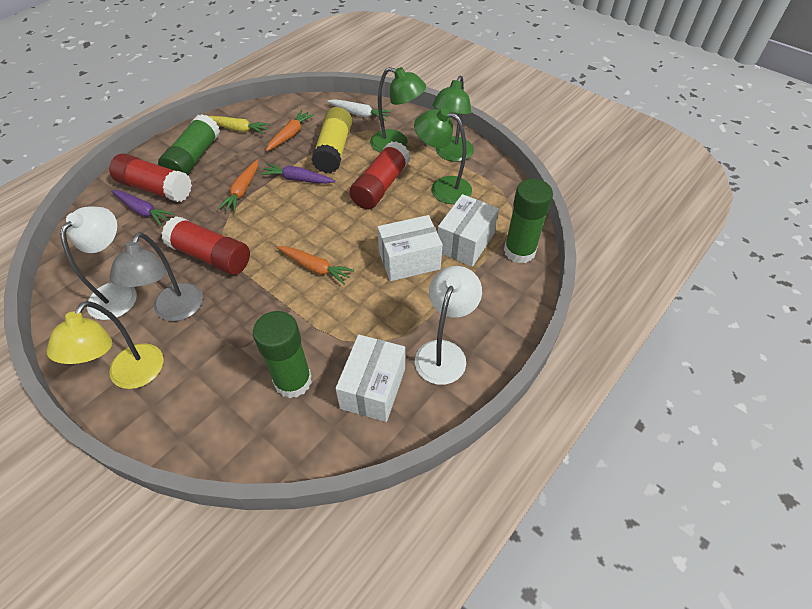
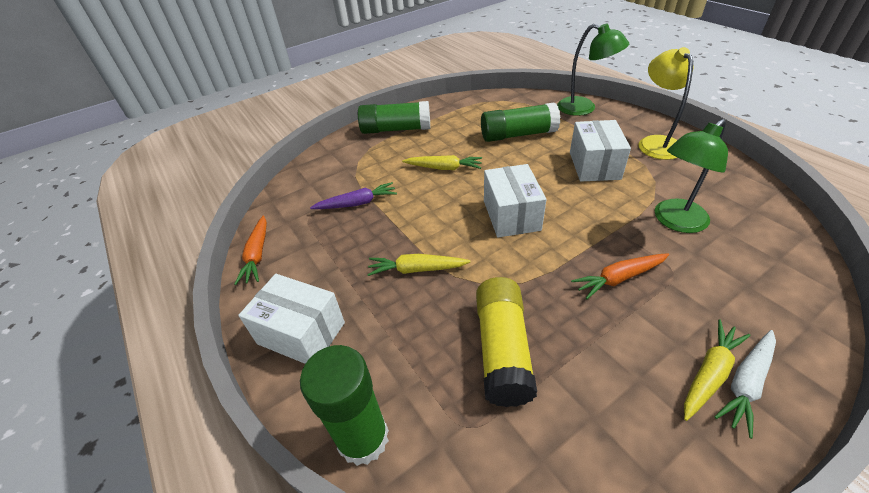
green lamp: [370,67,426,153] [414,108,472,204] [432,75,474,162] = 3 -> [557,23,629,116] [655,119,728,233] = 2
grey lamp: [109,232,203,321] = 1 -> none = 0
orange carrot: [218,160,258,212] [266,110,314,151] [277,246,354,284] = 3 -> [234,215,267,285] [571,253,669,299] = 2
purple carrot: [111,190,174,226] [261,163,335,184] = 2 -> [310,182,397,209] = 1
red glue stick: [109,153,192,202] [162,216,250,275] [350,141,410,210] = 3 -> none = 0
white lamp: [60,206,137,320] [415,266,482,385] = 2 -> none = 0
yellow carrot: [208,116,270,134] = 1 -> [367,254,471,276] [402,155,482,170] [684,319,751,421] = 3

